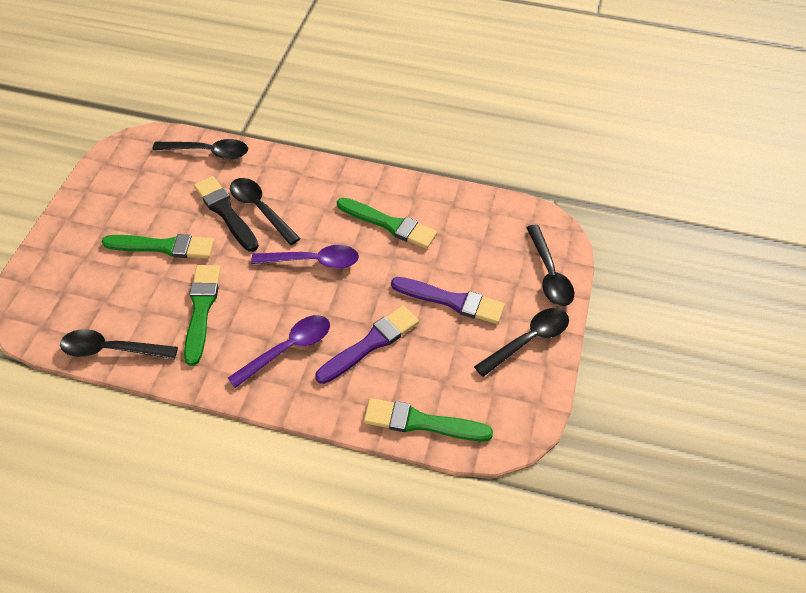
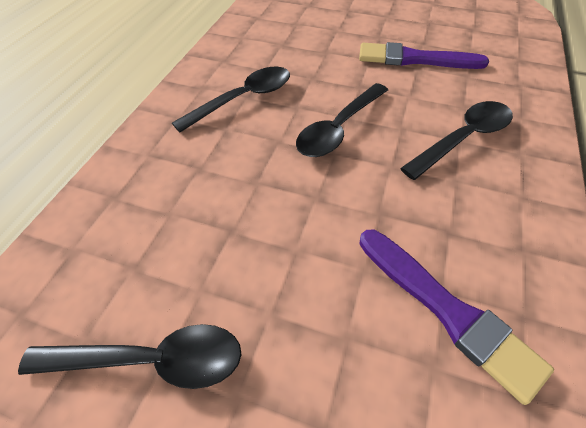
black brush: [194,176,259,252] = 1 -> none = 0
black spoon: [60,329,178,359] [152,139,248,159] [230,178,301,245] [474,308,569,377] [526,225,574,306] = 5 -> [18,324,242,389] [172,67,290,132] [296,83,388,157] [400,101,513,180] = 4
green brush: [101,234,214,259] [184,265,221,366] [337,198,437,249] [364,398,493,442] = 4 -> none = 0
purple spoon: [228,315,330,388] [251,245,359,269] = 2 -> none = 0

